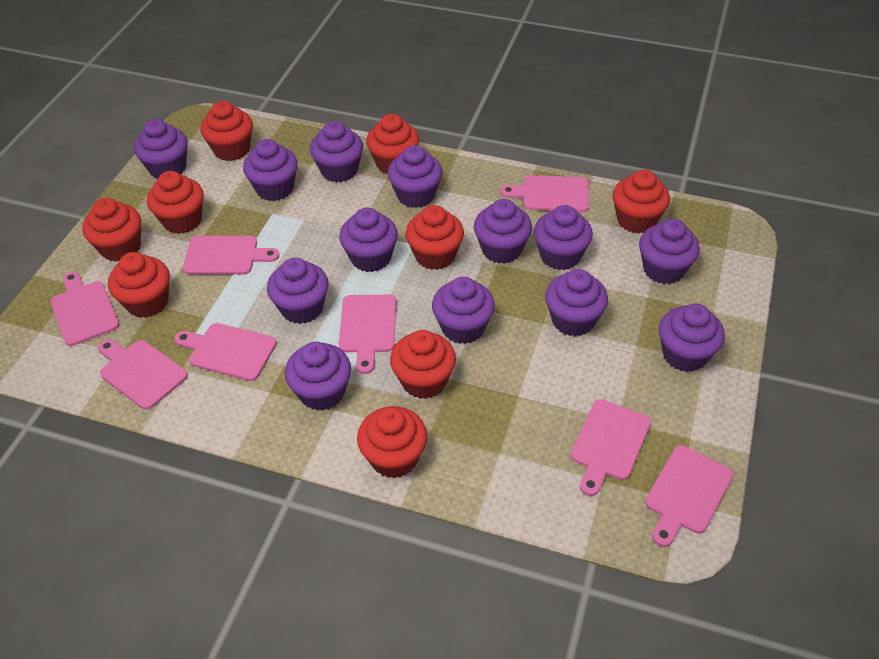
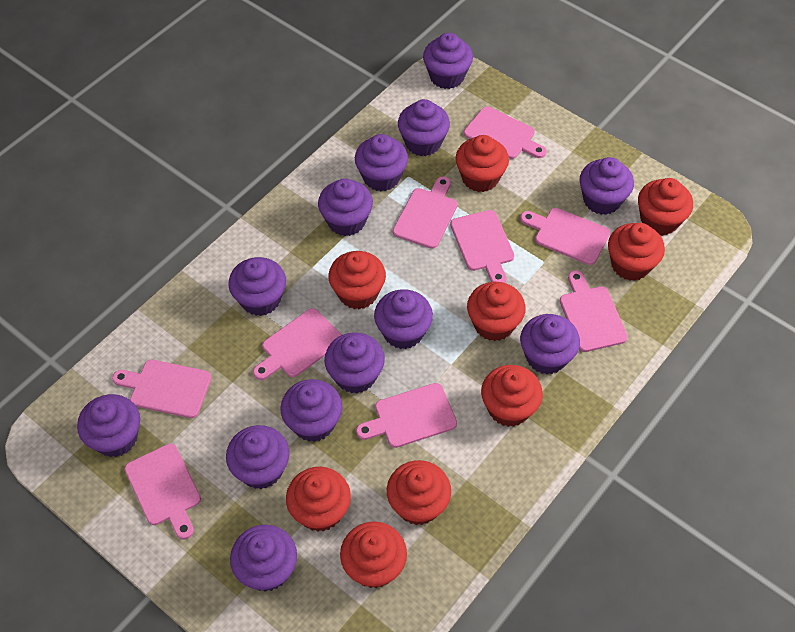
pink cutting board: [51,272,119,346] [98,339,188,410] [174,323,277,381] [183,236,279,275] [339,295,396,374] [500,175,589,212] [571,399,651,496] [645,445,733,547] = 8 -> [112,360,212,418] [125,444,201,540] [253,308,342,380] [356,383,457,448] [393,176,457,249] [450,210,514,283] [464,107,547,159] [520,208,610,265] [560,270,628,352] = 9

